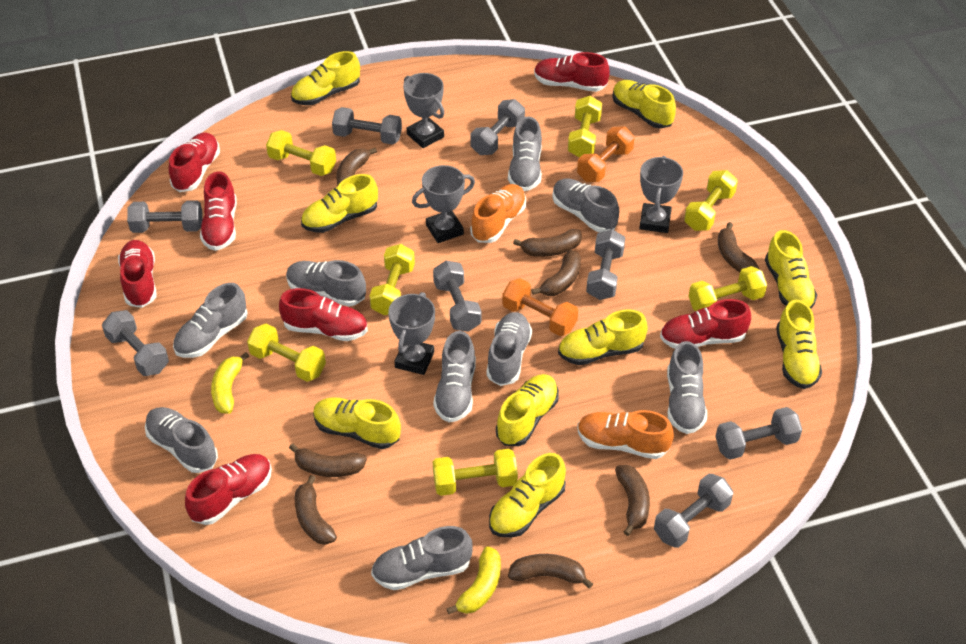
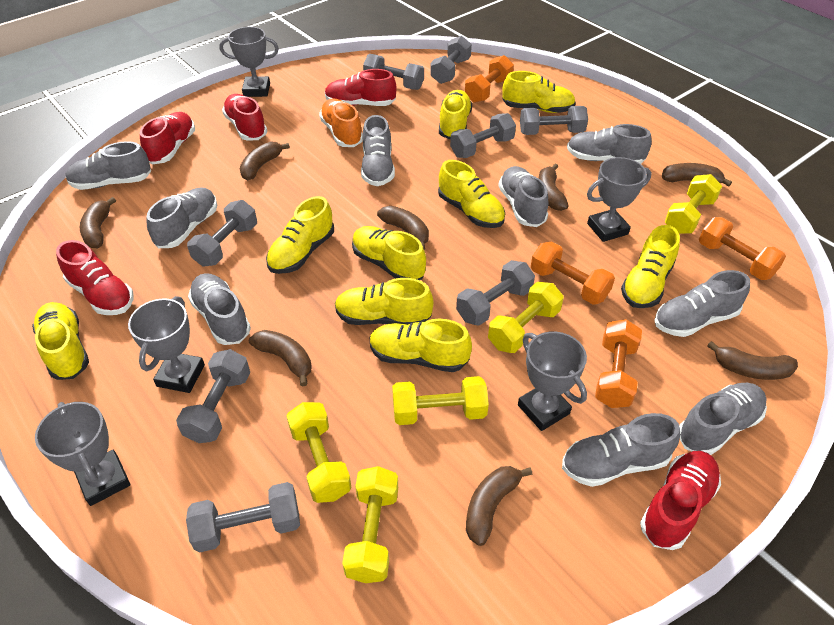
grey trophy: [388,292,435,375] [403,73,445,148] [412,165,475,243] [639,156,683,233] = 4 -> [35,402,130,506] [128,296,205,393] [219,27,279,97] [518,332,587,431] [587,157,652,242] = 5
orange dumbbell: [502,278,578,336] [577,127,635,182] = 2 -> [465,55,514,103] [531,241,615,305] [595,319,642,408] [699,217,786,280] = 4
orange shoe: [470,184,526,243] [577,410,674,459] = 2 -> [319,98,363,147] = 1
red shoe: [118,240,157,308] [169,133,220,192] [185,454,272,525] [200,171,237,251] [279,288,368,341] [534,52,610,92] [660,299,751,349] = 7 -> [56,240,134,315] [140,112,195,164] [222,94,267,141] [325,69,396,106] [640,451,721,550] = 5
yellow banana: [211,352,249,413] [446,546,501,614] = 2 -> none = 0
yellow dumbbell: [247,323,326,382] [266,130,336,176] [370,244,415,315] [433,449,518,496] [568,96,602,158] [684,170,738,231] [689,266,767,311] = 7 -> [286,402,351,503] [342,466,398,583] [392,376,489,425] [488,282,564,353] [665,174,722,234] = 5

